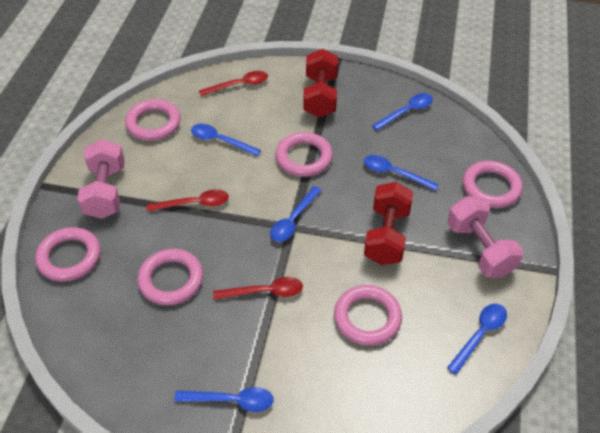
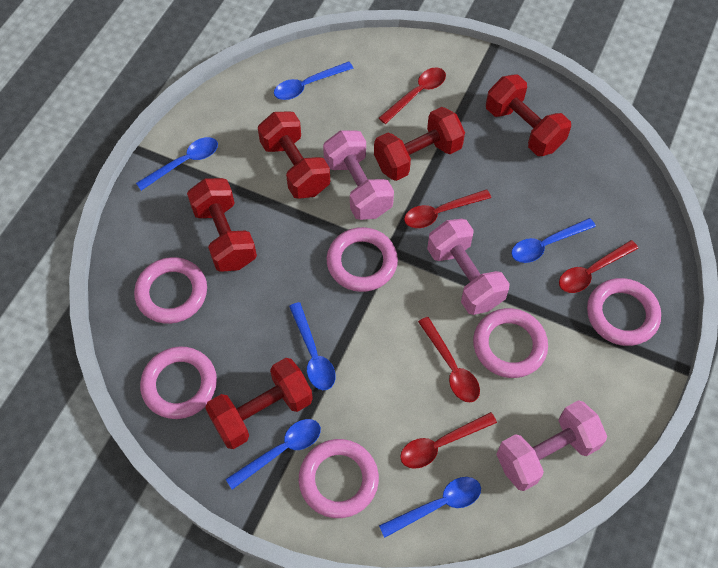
pink dumbbell: [77,139,125,219] [447,196,524,278] = 2 -> [323,130,394,220] [427,219,510,315] [496,400,607,491] = 3
red dumbbell: [303,49,338,118] [364,182,413,265] = 2 -> [187,178,257,272] [205,358,313,449] [258,111,330,199] [374,107,465,181] [486,74,571,156] = 5
red spoon: [147,189,229,212] [199,71,268,96] [213,277,303,300] = 3 -> [379,67,446,124] [400,412,497,469] [404,189,491,228] [418,317,480,402] [559,240,638,293] = 5

